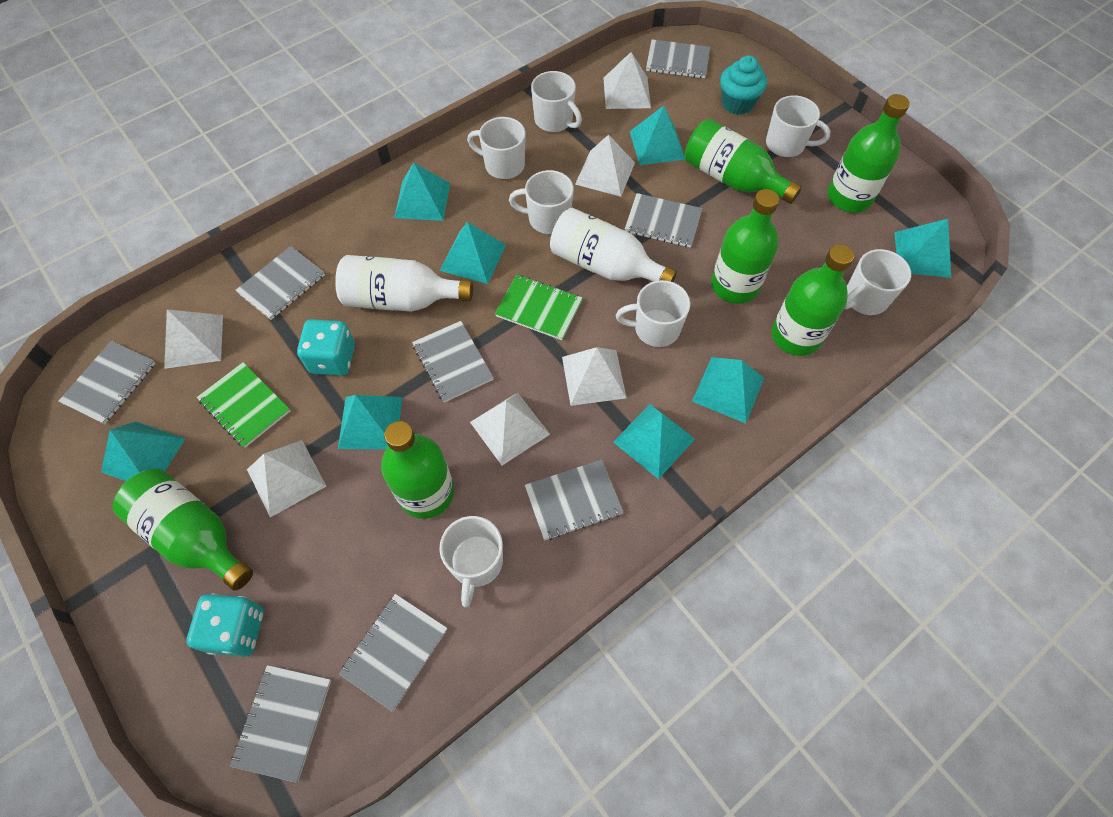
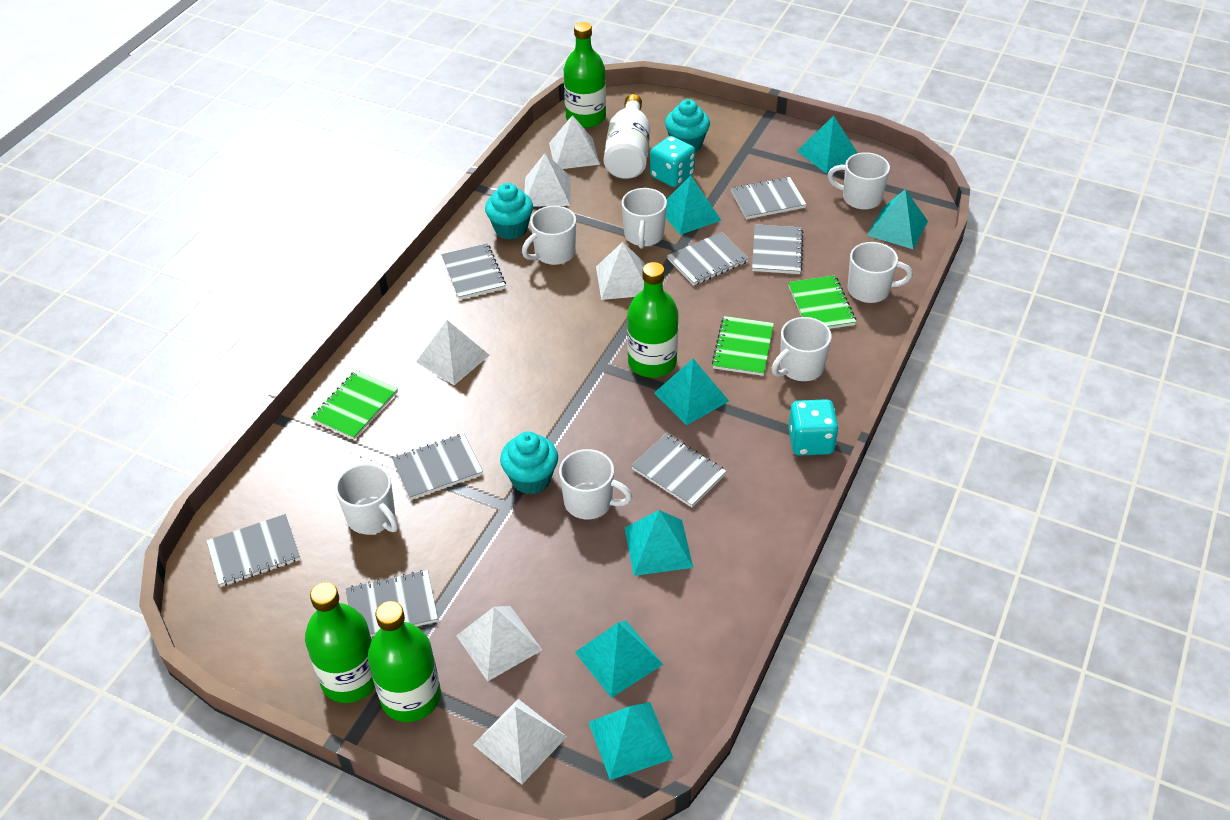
green bottle: [112,469,253,591] [381,421,454,519] [685,119,802,204] [711,189,779,304] [772,244,854,356] [827,94,910,213] = 6 -> [305,582,375,703] [368,601,441,722] [564,22,606,128] [627,262,678,378] = 4
green notebook: [197,362,290,448] [495,275,583,340] = 2 -> [311,370,398,440] [712,316,774,376] [788,275,856,329] = 3
turquoise cupcake: [720,55,767,115] = 1 -> [485,183,533,240] [500,431,558,494] [665,99,710,152] = 3
turquoise pyramid: [101,421,185,481] [338,395,402,449] [394,163,450,221] [440,222,506,284] [613,404,695,479] [630,106,685,165] [692,357,764,423] [894,219,951,278] = 8 -> [575,620,664,698] [588,702,674,780] [625,510,693,576] [654,359,729,425] [666,176,721,235] [797,115,858,174] [867,189,928,249] = 7
white bottle: [335,255,473,312] [550,208,677,282] = 2 -> [604,94,650,179] = 1

